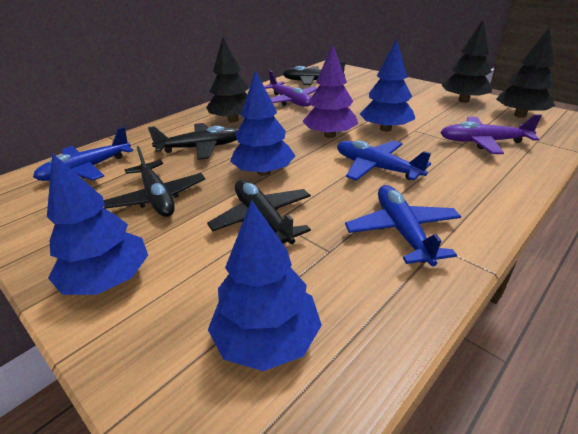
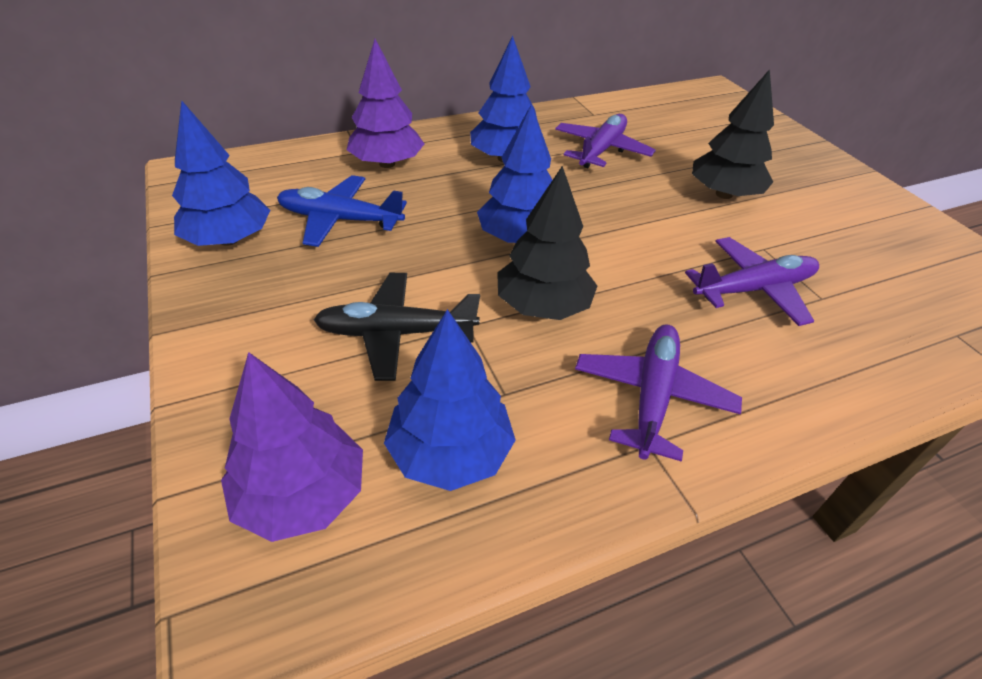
black plane: [104,146,205,217] [148,123,238,160] [207,180,311,244] [283,61,346,85] = 4 -> [314,273,480,381] = 1
black tree: [206,37,249,122] [442,20,492,103] [496,27,555,118] = 3 -> [497,166,597,320] [692,69,774,199] = 2
blue plane: [33,127,133,181] [337,140,431,181] [345,185,461,266] = 3 -> [277,175,407,247] = 1
purple plane: [264,71,317,107] [440,114,542,154] = 2 -> [555,114,656,168] [575,324,742,461] [685,237,819,326] = 3
purple tree: [302,44,358,138] = 1 -> [221,352,363,542] [347,39,424,168] = 2

